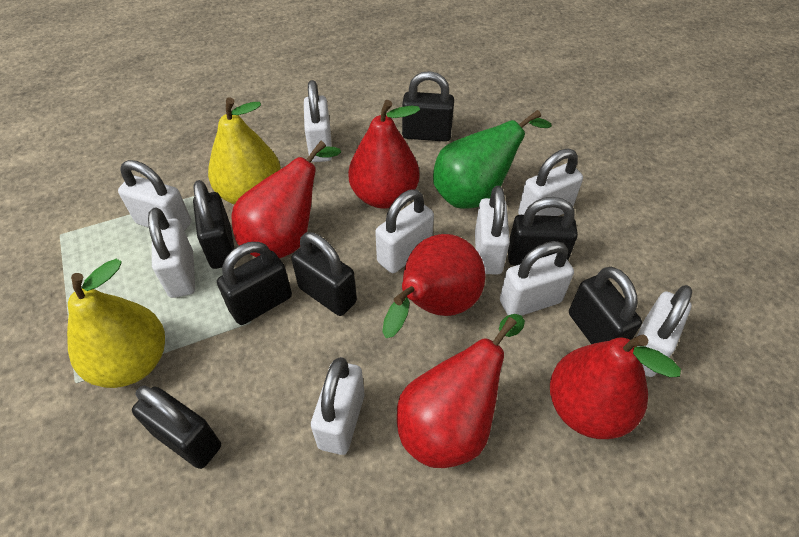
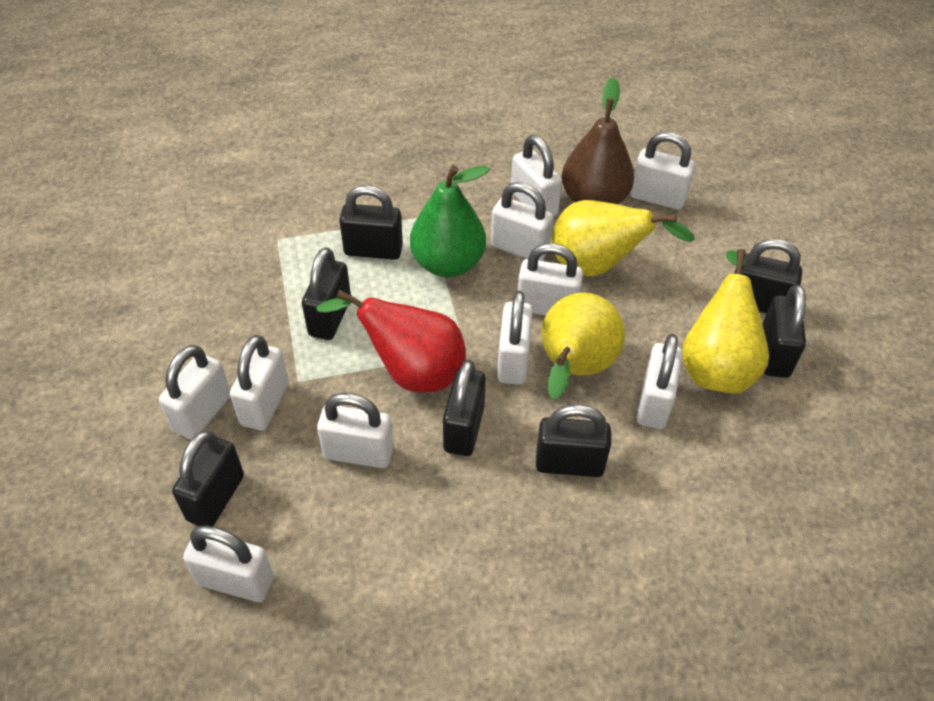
brown pear: none = 0 -> [562,77,634,204] = 1
red pear: [231,141,341,258] [348,100,420,209] [382,234,485,338] [397,314,525,468] [550,334,681,439] = 5 -> [316,290,466,393] = 1
white padlock: [118,160,191,232] [148,208,195,298] [304,80,332,162] [311,357,364,455] [375,189,434,273] [475,186,510,275] [500,241,574,316] [518,149,583,216] [637,285,692,377] = 9 -> [159,345,230,440] [183,525,274,602] [230,335,289,431] [317,393,393,468] [491,182,553,261] [497,291,533,385] [511,135,562,216] [518,243,583,316] [630,132,695,210] [637,334,683,429] = 10
yellow pear: [67,259,165,388] [208,97,281,205] = 2 -> [541,292,625,399] [551,200,695,277] [682,249,769,394] = 3

